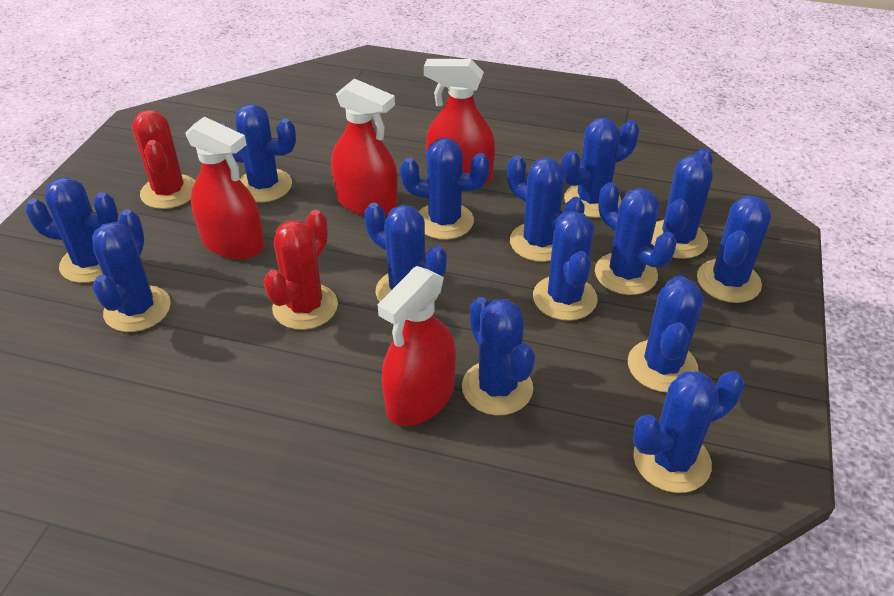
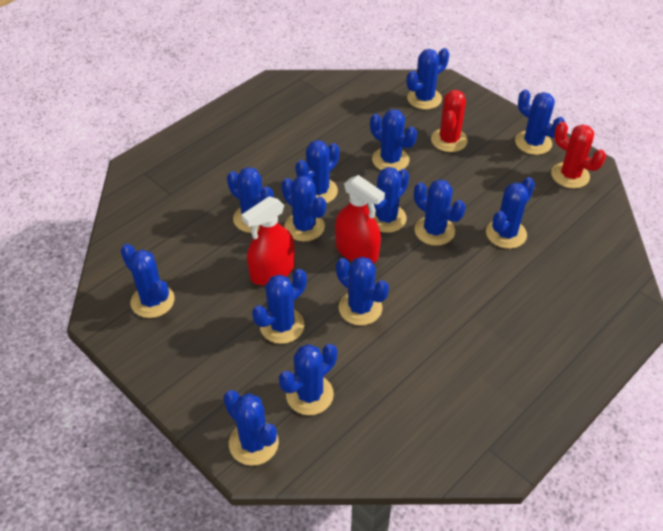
red spray bottle: [185,117,265,259] [331,78,398,216] [378,266,456,426] [424,59,495,185] = 4 -> [241,196,295,285] [335,175,385,263] = 2

